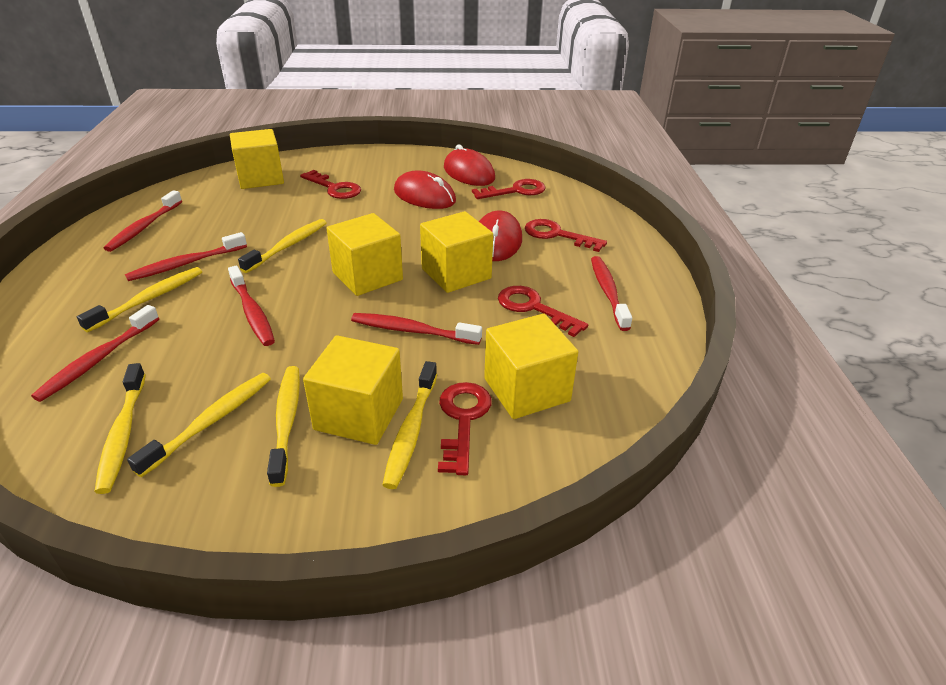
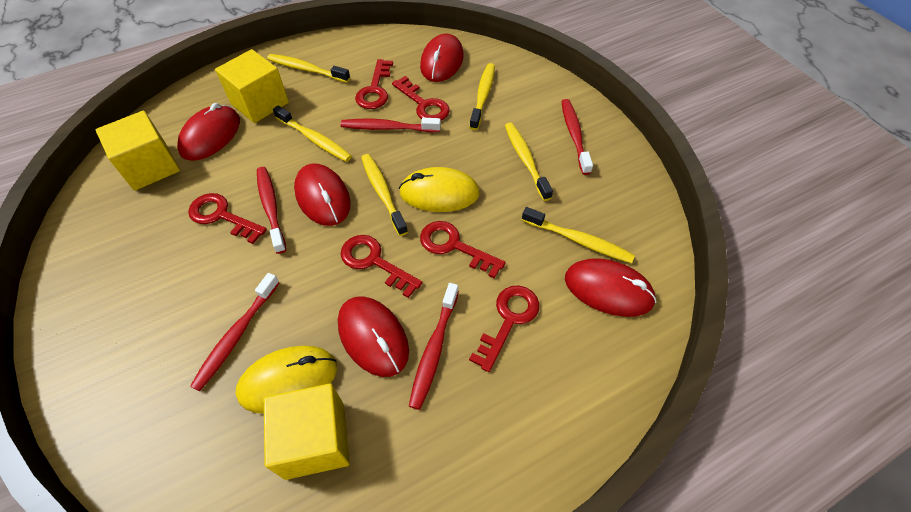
red key: [300,170,361,199] [438,382,492,475] [472,179,545,199] [498,286,588,337] [525,219,607,252] = 5 -> [188,193,267,244] [341,235,422,298] [355,59,393,109] [392,76,450,121] [420,221,506,278] [469,286,539,372] = 6
red mouse: [394,170,456,209] [444,144,495,186] [479,211,522,261] = 3 -> [177,103,240,161] [294,163,351,226] [338,296,409,377] [420,34,464,82] [565,258,657,317] = 5
red toothbrush: [31,305,159,402] [104,190,182,252] [125,232,247,281] [228,266,275,346] [351,313,482,345] [591,256,632,331] = 6 -> [190,273,280,391] [257,167,286,254] [340,118,441,132] [409,283,459,410] [561,99,593,175] = 5
yellow cube: [230,129,284,189] [303,335,403,445] [326,213,403,296] [420,211,493,293] [484,314,578,419] = 5 -> [96,110,180,191] [215,49,289,123] [264,383,350,480] = 3
yellow mouse: none = 0 -> [236,346,337,414] [399,167,480,212] = 2

